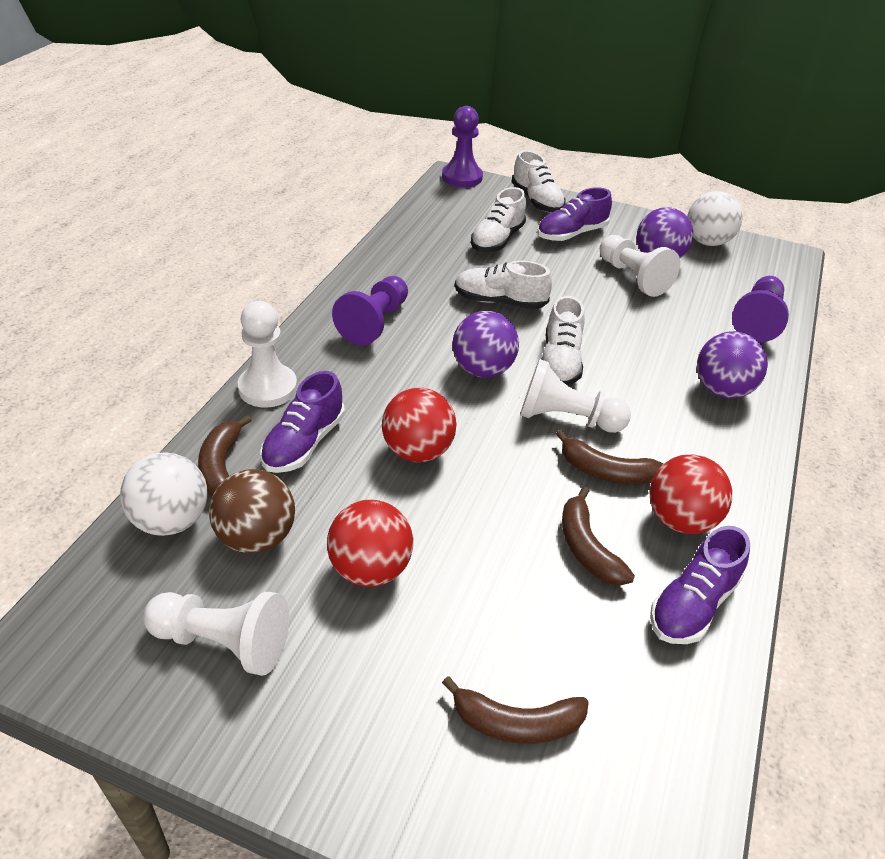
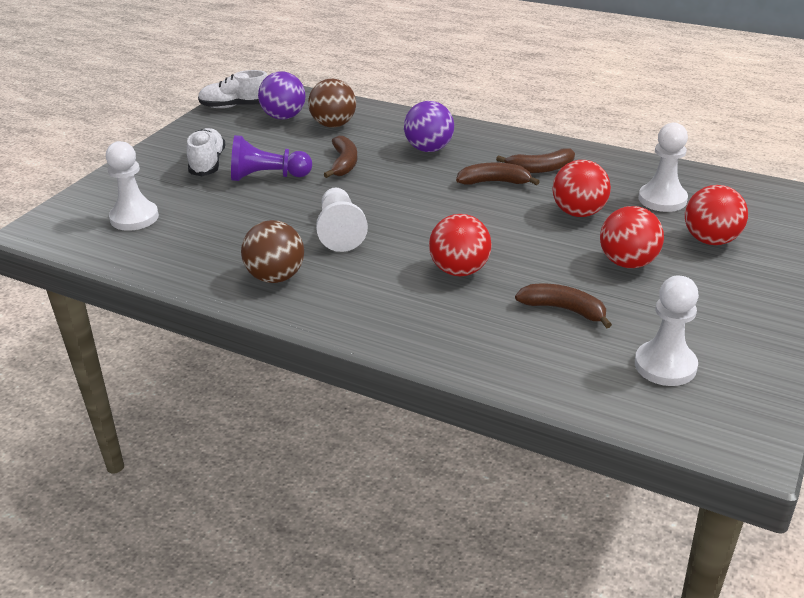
brown ball: [209,469,295,554] = 1 -> [241,220,304,283] [308,79,356,128] = 2
purple ball: [453,311,519,378] [637,207,694,258] [697,331,768,398] = 3 -> [258,72,305,120] [404,101,454,152] = 2
purple pawn: [332,276,408,346] [442,106,483,187] [732,276,789,342] = 3 -> [231,135,312,181] = 1
purple shoe: [260,371,345,473] [537,187,612,241] [650,526,750,644] = 3 -> none = 0
red ball: [327,500,413,587] [382,388,457,462] [649,454,732,534] = 3 -> [429,214,492,276] [552,160,611,217] [600,206,664,268] [685,185,748,245] = 4
white ball: [120,452,207,536] [687,191,743,246] = 2 -> none = 0
white shoe: [455,261,552,309] [471,187,526,252] [512,150,566,213] [541,296,585,385] = 4 -> [187,128,226,176] [198,70,268,108] = 2

